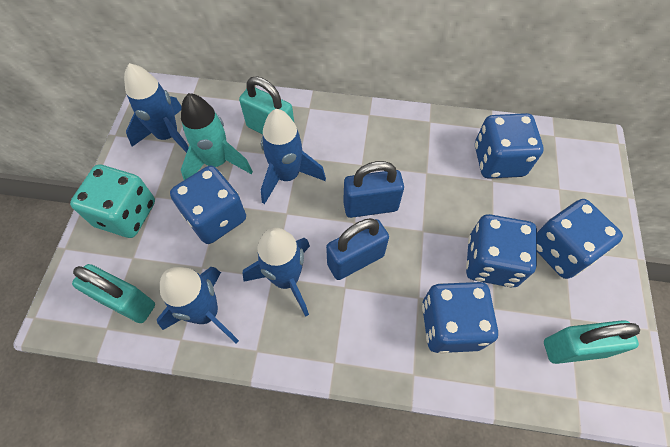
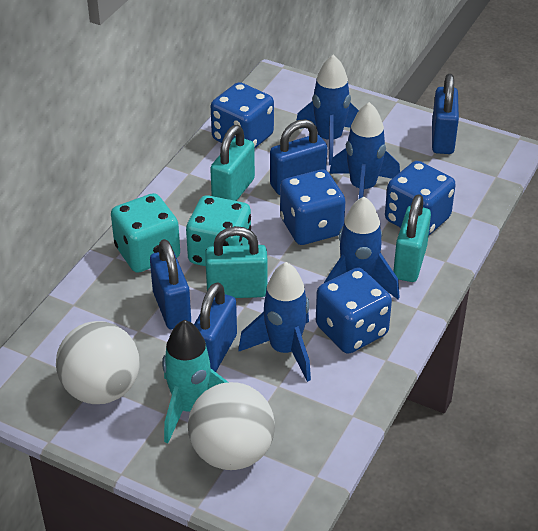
blue dice: [170,165,246,244] [422,282,498,354] [466,214,537,287] [475,113,544,179] [537,199,623,279] = 5 -> [211,82,274,149] [280,170,346,245] [316,267,392,354] [385,161,456,236] = 4
blue padlock: [326,218,389,280] [343,161,404,218] = 2 -> [150,239,191,330] [194,282,237,372] [270,119,327,195] [432,74,459,154] = 4
turquoise dice: [70,165,155,238] = 1 -> [111,193,180,273] [186,195,251,266] = 2
white ball: none = 0 -> [56,321,140,404] [188,382,275,470] = 2

